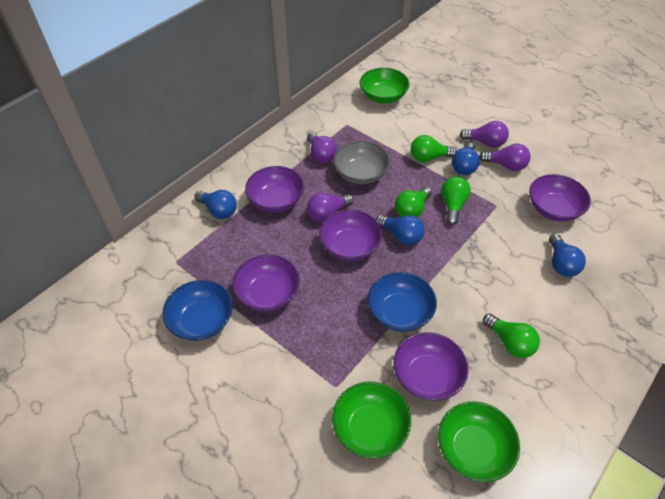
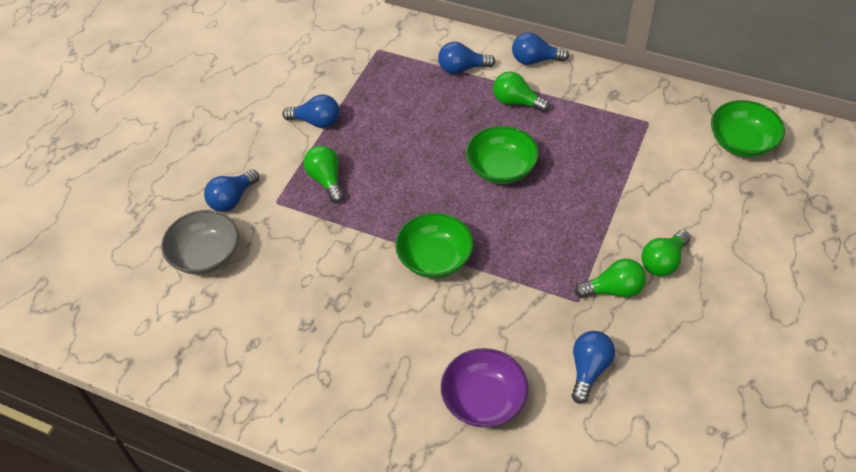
blue bowl: [162,280,233,341] [368,272,437,332] = 2 -> none = 0
blue light bulb: [194,190,237,219] [376,215,425,245] [452,142,480,175] [549,234,586,277] = 4 -> [204,169,259,212] [282,95,340,128] [438,42,495,74] [512,32,569,65] [572,331,615,404] = 5
purple bowl: [232,254,300,312] [245,166,304,212] [319,210,382,261] [393,332,468,401] [529,174,591,222] = 5 -> [441,348,528,428] = 1
purple light bulb: [307,132,337,163] [307,193,354,222] [460,121,509,147] [479,144,531,171] = 4 -> none = 0

